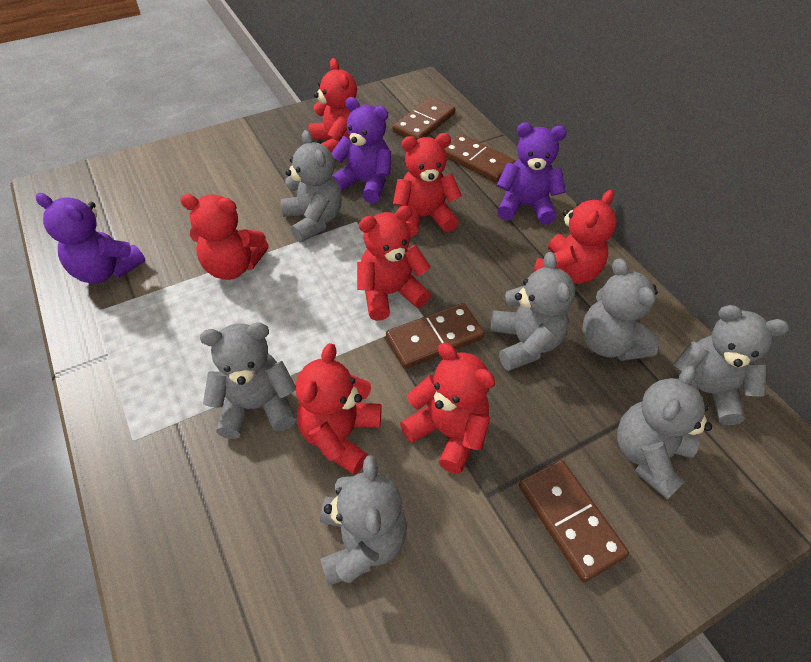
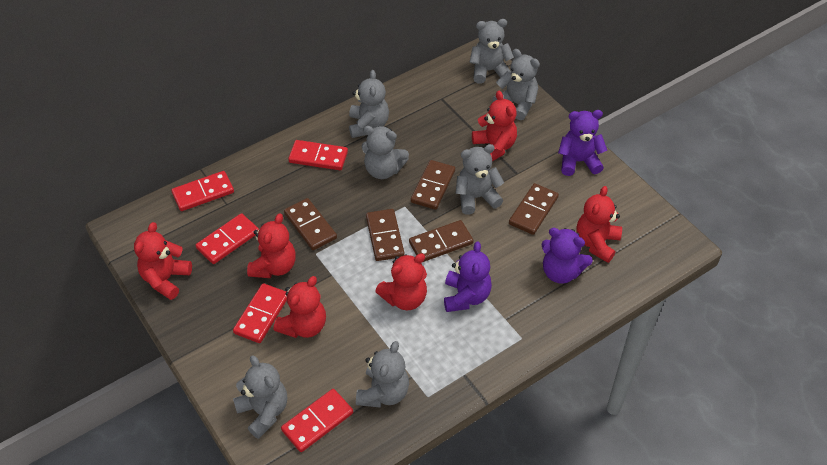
brown domino: [386,303,485,369] [393,97,455,139] [444,134,516,183] [519,460,629,582] = 4 -> [284,198,337,250] [366,209,405,261] [409,220,474,262] [411,160,455,210] [509,183,559,235] = 5
red domino: none = 0 -> [171,171,234,211] [196,213,259,264] [233,283,287,343] [281,389,353,452] [288,140,348,170] = 5
red teddy bear: [180,194,269,280] [296,343,382,475] [309,58,357,153] [357,206,431,321] [393,133,462,237] [400,343,495,474] [533,190,616,284] = 7 -> [134,222,192,300] [247,213,296,278] [273,276,326,338] [375,253,427,310] [472,91,517,161] [576,186,622,263] = 6

